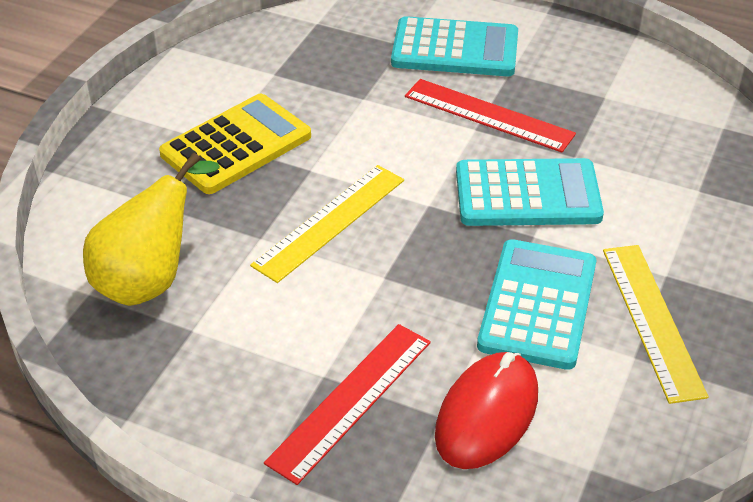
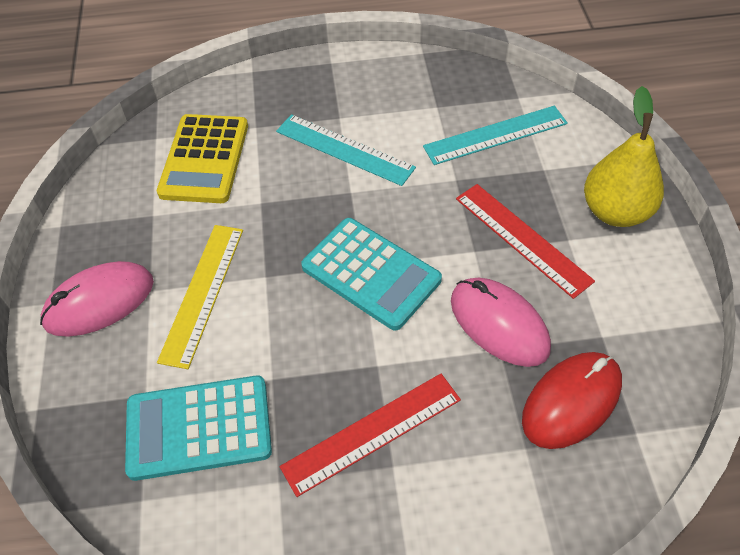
pink mouse: none = 0 -> [40,261,154,337] [451,278,551,367] = 2
turquoise calculator: [391,16,518,76] [456,158,604,226] [477,239,596,370] = 3 -> [125,376,272,481] [301,218,442,331] = 2
turquoise ruler: none = 0 -> [276,114,416,186] [423,106,568,165] = 2
yellow ruler: [250,165,404,283] [603,245,708,404] = 2 -> [157,225,243,369] = 1

